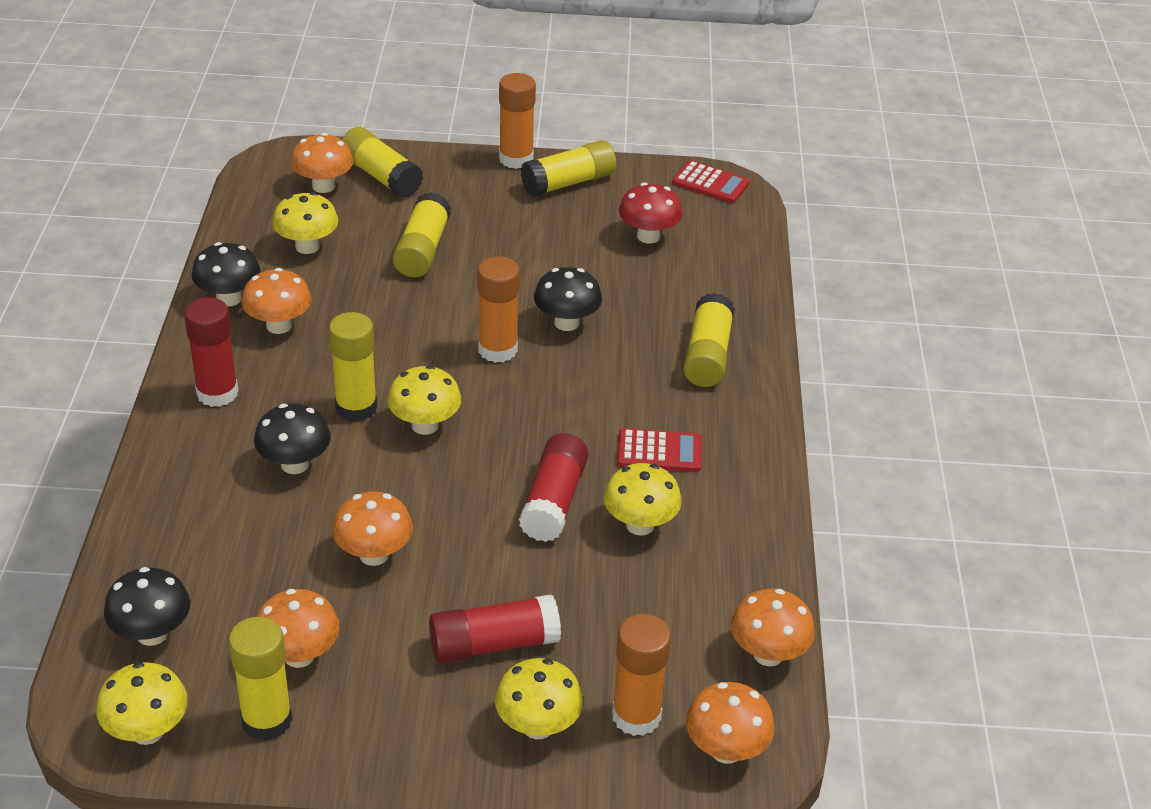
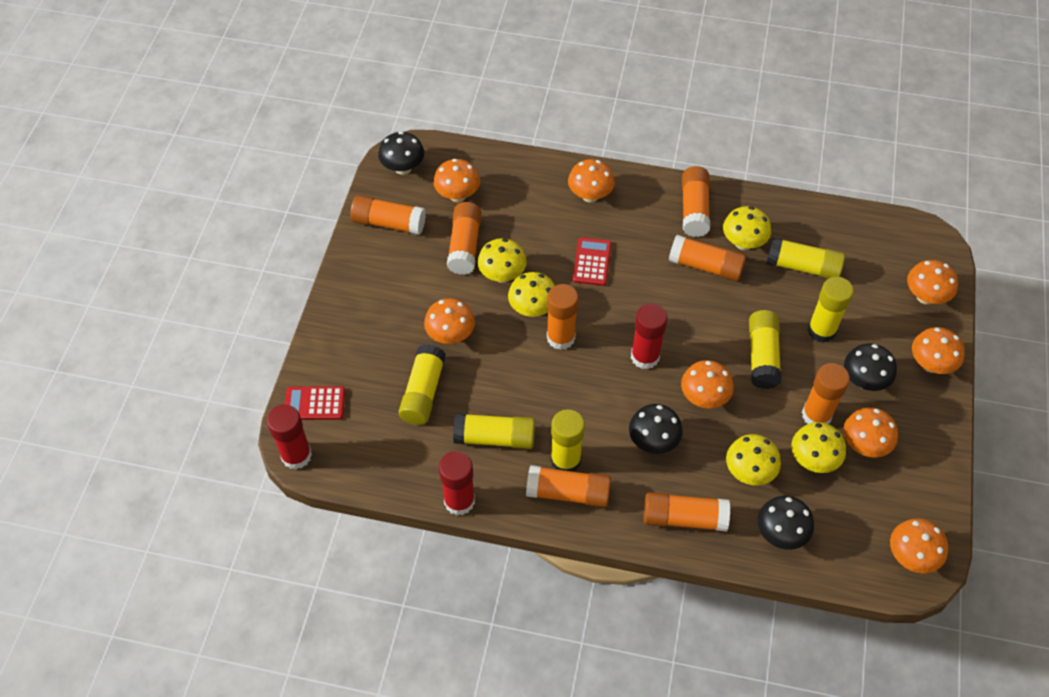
orange glue stick: [477,256,520,363] [499,73,536,169] [612,614,671,736] = 3 -> [350,195,426,235] [447,202,482,275] [526,465,611,507] [547,284,579,350] [644,492,730,531] [669,235,746,281] [682,166,710,237] [802,363,850,424] = 8
orange mushroom: [242,268,311,334] [257,589,340,668] [291,133,353,193] [332,491,413,566] [686,682,775,764] [731,589,815,666] = 6 -> [424,298,475,344] [433,159,480,202] [568,159,615,202] [681,360,734,409] [843,407,898,458] [890,518,948,574] [907,260,958,304] [912,327,965,374] = 8
red mushroom: [619,183,683,244] = 1 -> none = 0

